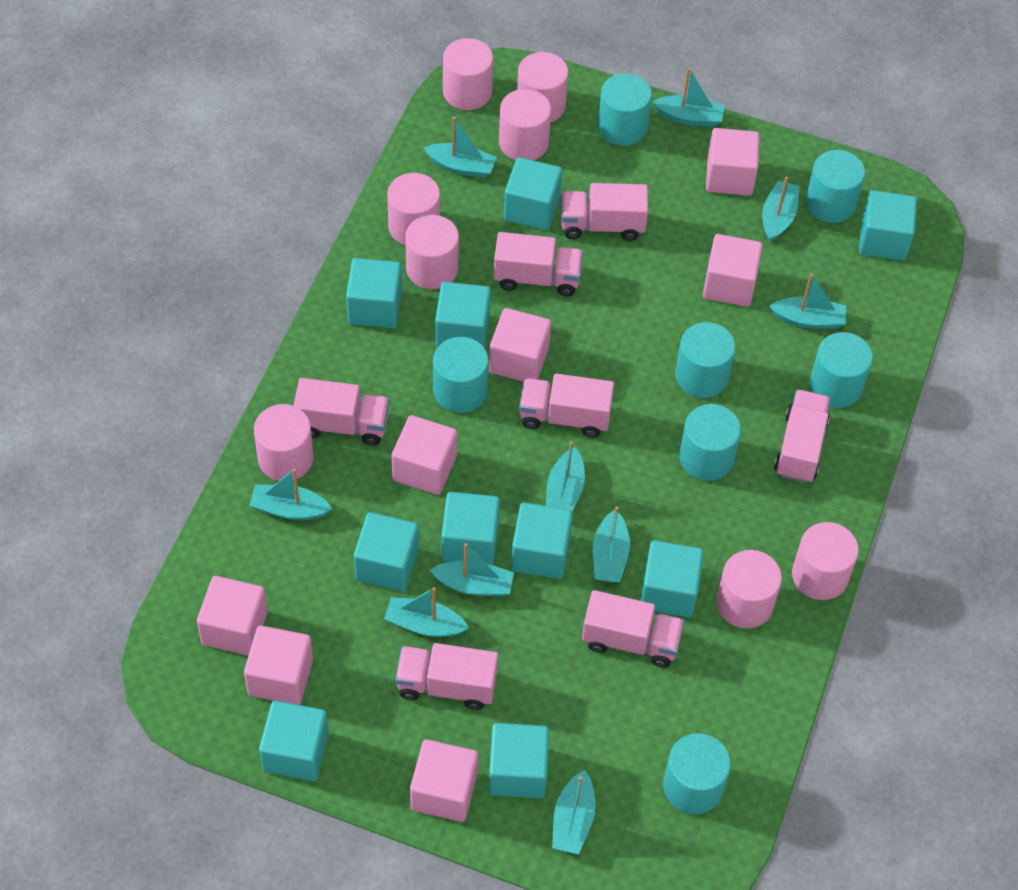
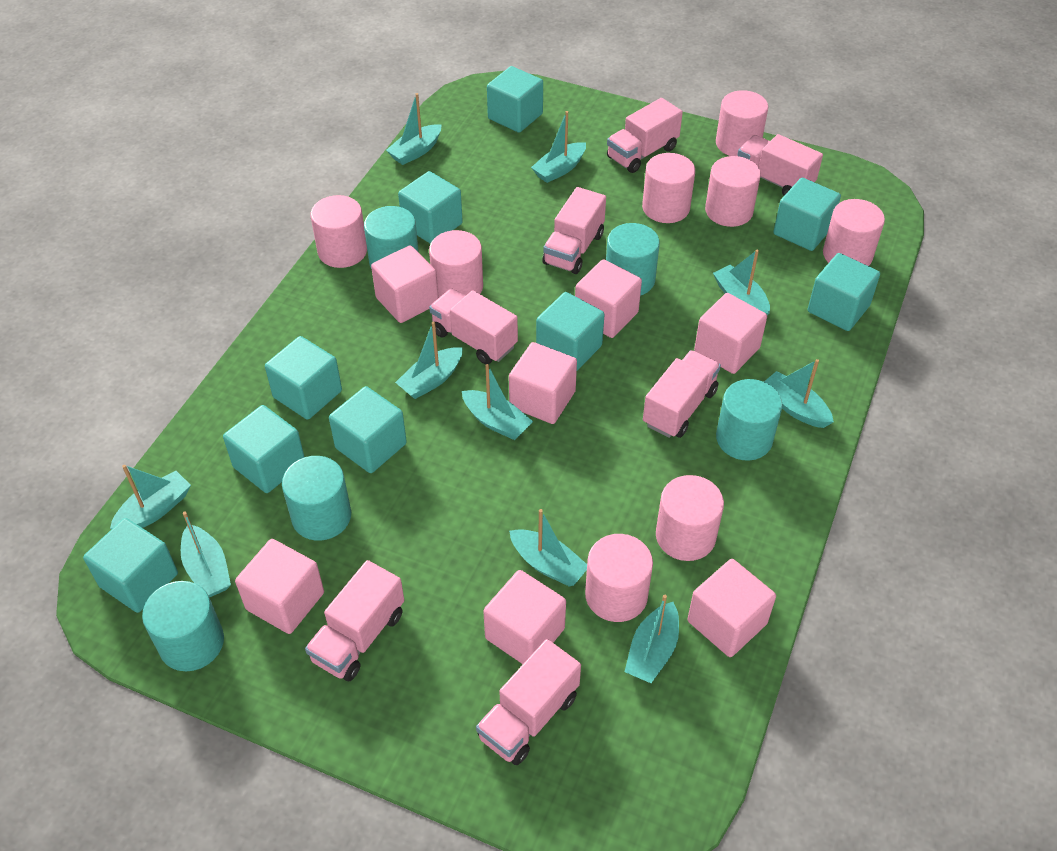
turquoise cube: [259,701,329,781] [346,258,402,328] [354,512,419,591] [435,282,491,348] [441,492,500,565] [488,723,549,798] [504,157,562,230] [511,502,573,579] [641,540,704,618] [859,190,917,261] = 10 -> [83,518,178,613] [223,405,304,493] [265,336,342,420] [329,386,407,473] [398,171,463,244] [487,66,543,133] [536,292,605,371] [773,178,841,251] [807,253,880,331] = 9
turquoise cylinder: [433,337,489,413] [598,73,652,146] [663,733,731,814] [675,322,736,398] [679,404,741,481] [806,150,865,223] [810,332,873,408] = 7 -> [142,581,224,671] [282,456,351,541] [364,206,419,268] [606,223,660,296] [716,379,783,460] = 5

